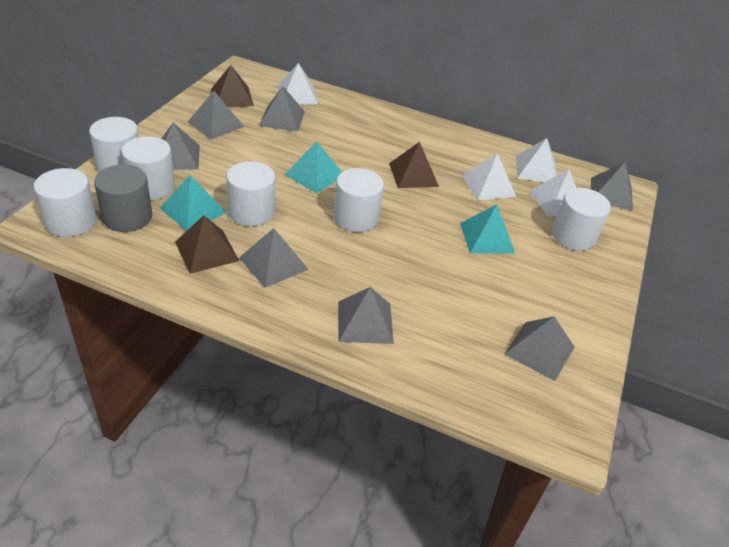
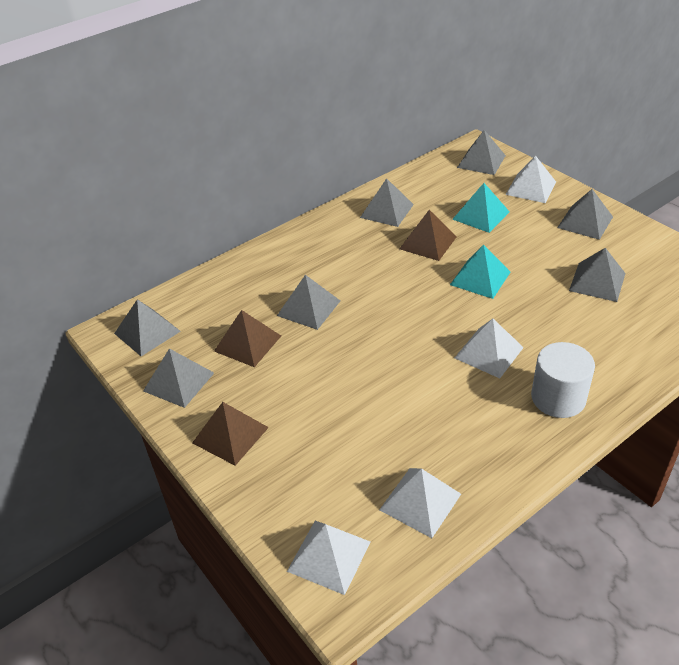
grey cylinder: [94,165,152,232] = 1 -> none = 0
turquoise pyramid: [160,175,227,231] [285,141,342,193] [460,204,515,254] = 3 -> [450,245,510,299] [452,183,510,233] = 2
white cylinder: [34,168,97,237] [89,117,139,172] [121,136,175,200] [226,161,275,227] [334,168,384,232] [552,188,611,251] = 6 -> [531,342,595,418] = 1

